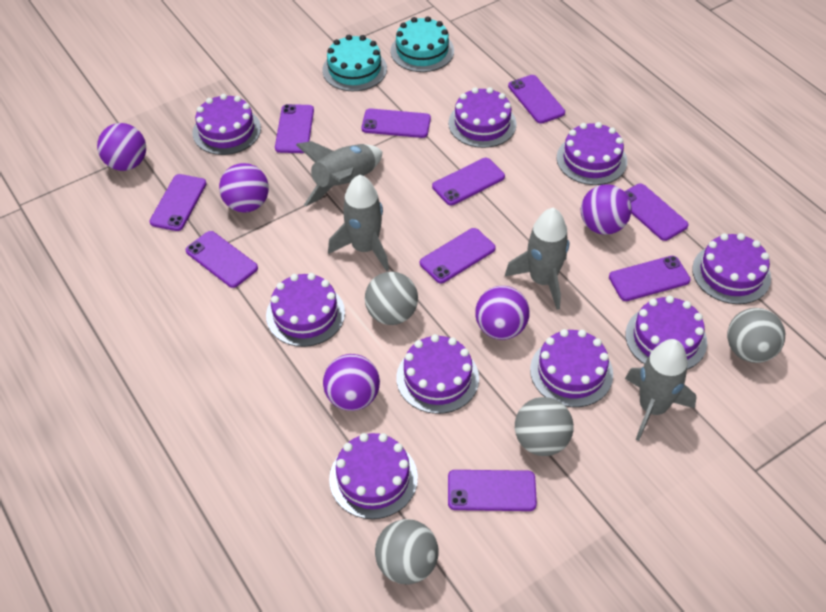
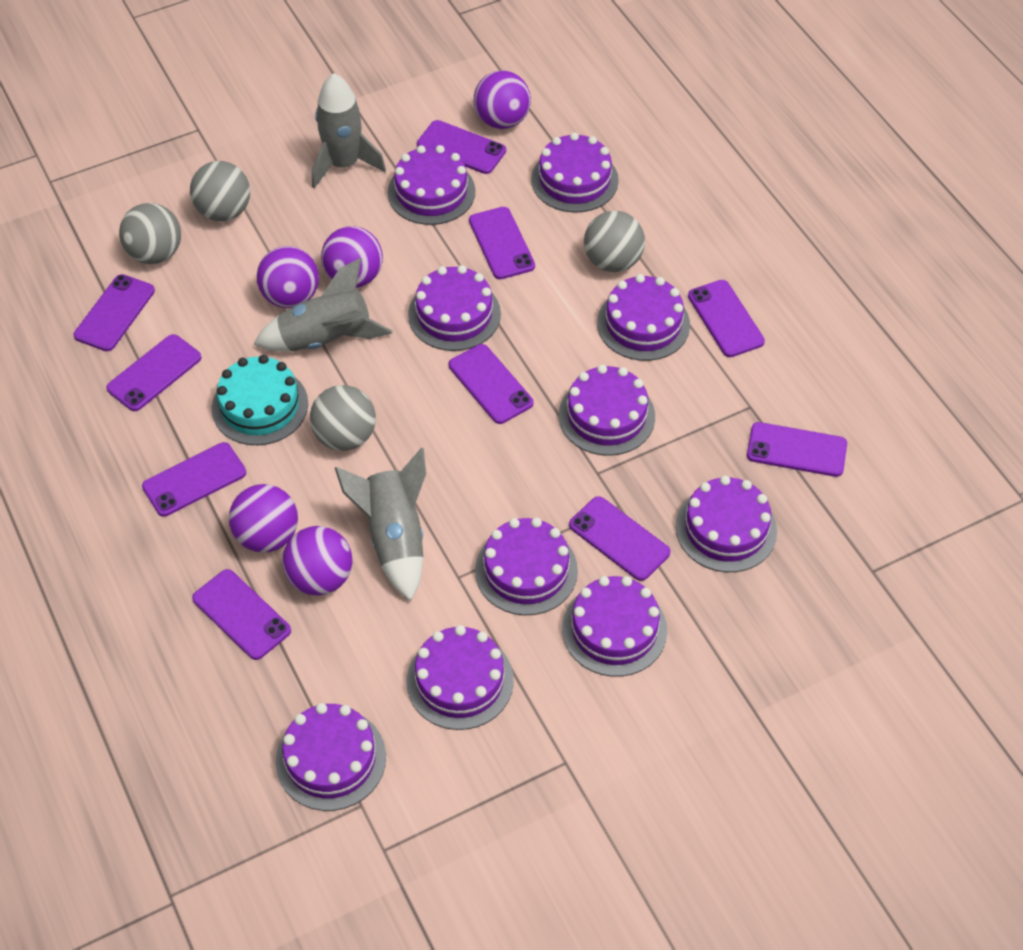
grey rocket: [296,141,382,206] [328,175,389,271] [505,208,569,310] [625,339,696,441] = 4 -> [253,258,392,351] [312,73,386,188] [335,448,426,601] = 3
purple cake: [192,94,261,155] [266,273,345,347] [329,433,418,519] [396,334,479,414] [448,87,517,148] [530,329,613,407] [557,122,627,185] [625,296,707,370] [692,233,771,304] = 9 -> [276,703,386,811] [388,145,475,225] [407,625,514,730] [408,265,501,351] [475,517,578,615] [531,132,619,213] [559,365,655,456] [562,576,667,677] [597,274,690,361] [676,476,777,572] = 10
turquoise cake: [322,35,387,91] [391,16,454,72] = 2 -> [212,355,308,445] = 1

